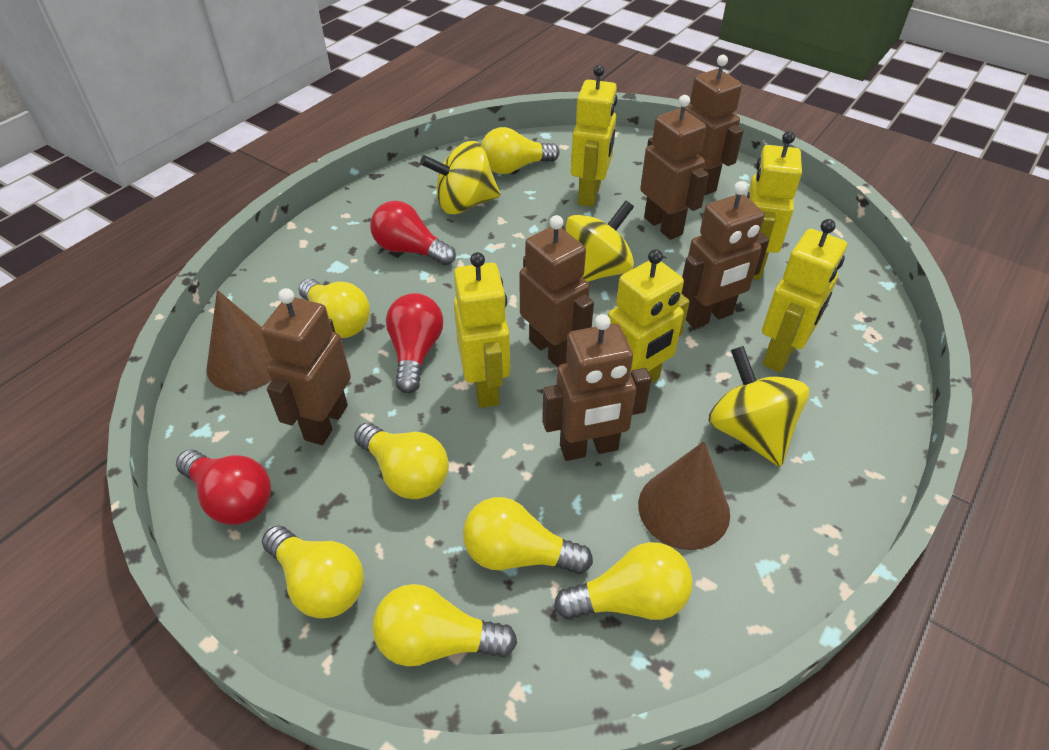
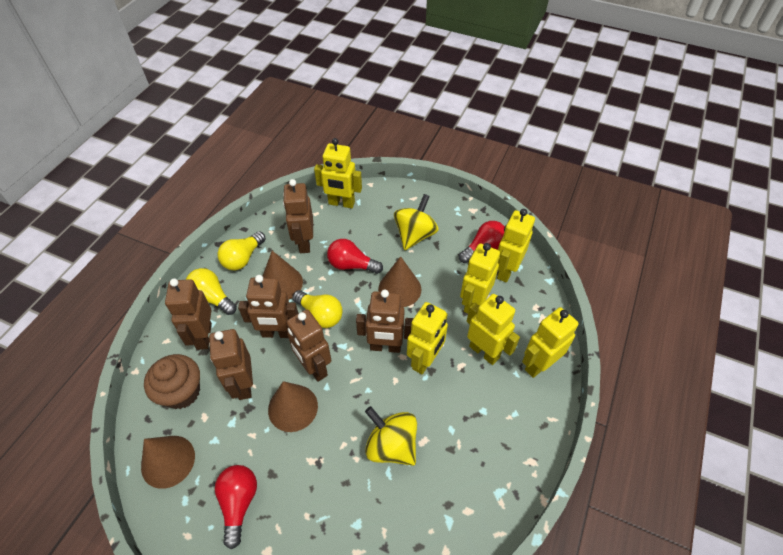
brown cone: [206,290,273,392] [638,441,730,550] = 2 -> [141,436,195,489] [263,251,303,300] [268,381,318,432] [378,256,421,307] = 4
brown cupcake: none = 0 -> [144,354,200,409] = 1
yellow light bulb: [262,525,364,619] [299,278,370,338] [354,423,449,499] [372,584,517,666] [463,497,593,574] [481,127,559,174] [554,542,693,620] = 7 -> [186,268,237,315] [218,231,266,270] [292,290,343,328] = 3
yellow robot: [454,252,510,408] [571,65,617,207] [608,249,690,383] [747,131,802,280] [762,219,847,373] = 5 -> [314,138,362,208] [407,302,448,374] [460,243,500,313] [467,294,520,365] [497,209,535,282] [522,307,579,378] = 6
yellow spinning top: [420,141,501,214] [564,200,634,282] [708,346,809,467] = 3 -> [365,406,417,466] [394,194,439,250] = 2

